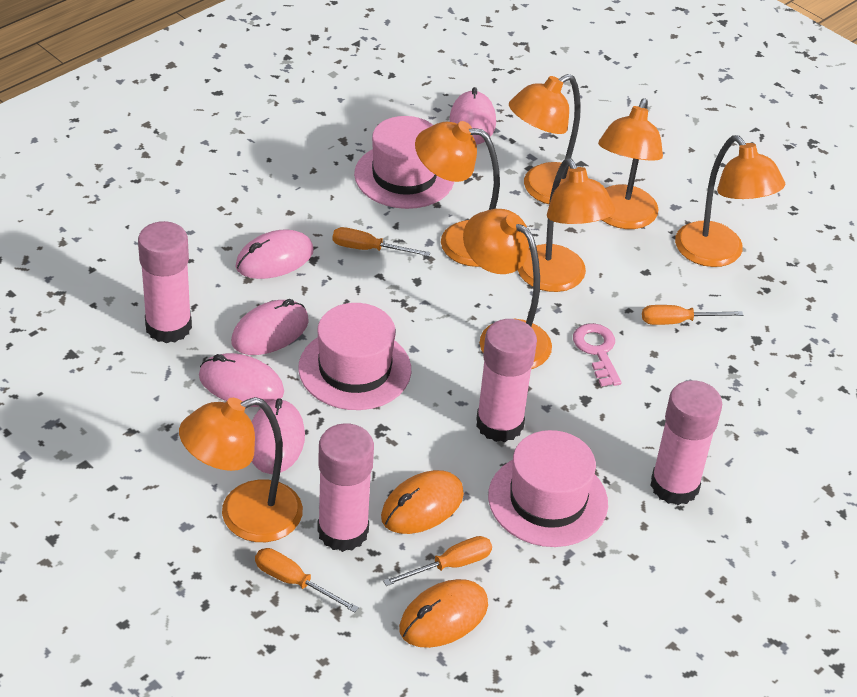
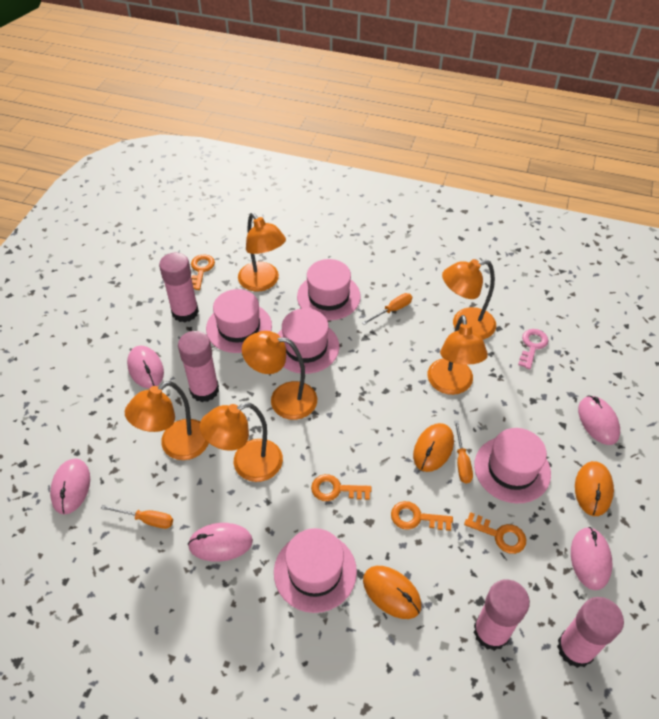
orange key: none = 0 -> [191,254,215,290] [311,474,372,501] [391,501,453,531] [464,512,526,554] = 4
orange lamp: [179,397,303,542] [415,121,500,267] [463,209,552,369] [509,74,581,204] [518,158,616,292] [598,98,663,229] [675,135,785,267] = 7 -> [125,381,209,460] [200,403,283,482] [238,213,286,292] [242,331,317,420] [428,315,488,395] [442,259,496,340] = 6
orange mouse: [381,470,464,534] [399,579,488,648] = 2 -> [363,566,421,619] [413,423,454,472] [575,461,614,516] = 3
orange screwdriver: [255,548,359,613] [333,227,430,257] [383,536,492,586] [642,305,743,325] = 4 -> [101,505,173,529] [362,293,412,325] [454,420,473,484] = 3
pink hat: [298,303,411,410] [354,116,454,209] [488,430,608,547] = 3 -> [206,289,272,353] [274,528,357,613] [278,308,339,374] [297,259,361,320] [474,428,551,503] = 5

